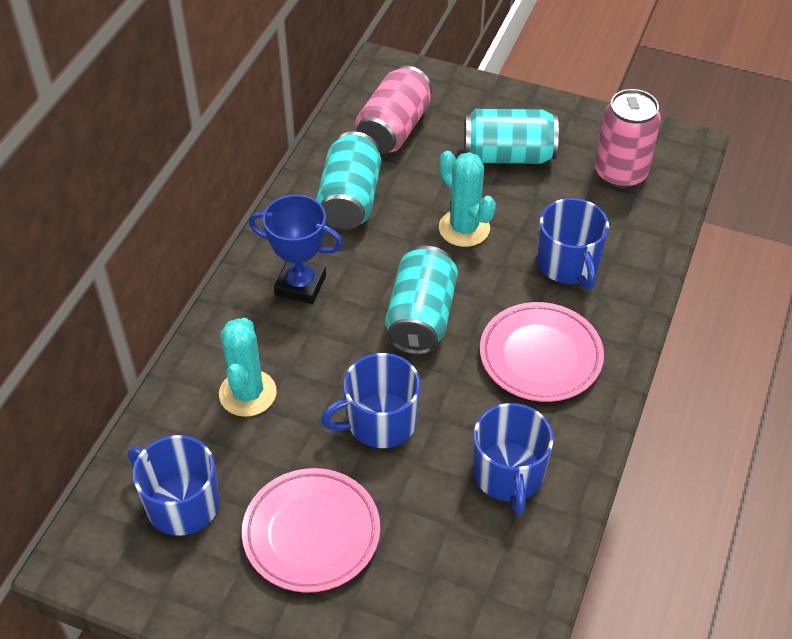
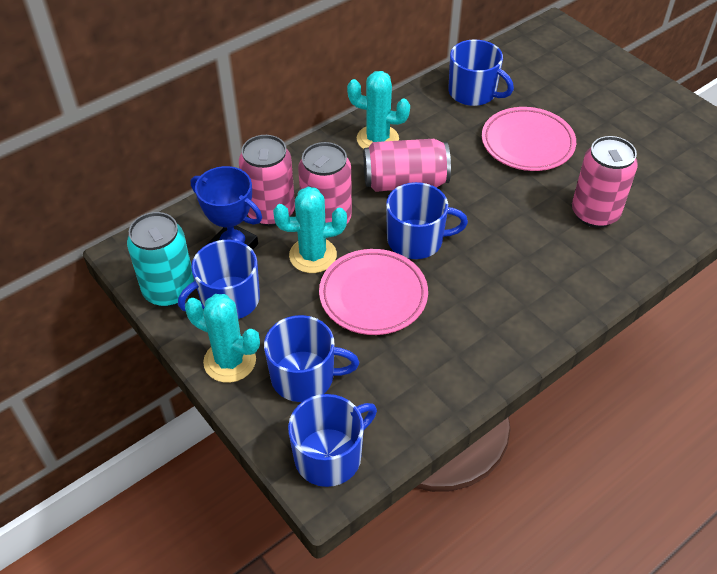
blue mug: [128,435,220,536] [321,353,421,448] [473,403,554,515] [537,198,609,289] = 4 -> [178,240,260,319] [264,315,359,402] [288,394,377,487] [386,182,468,259] [448,40,514,106] = 5
pink can: [355,65,432,154] [595,89,661,189] = 2 -> [239,135,295,226] [298,142,352,223] [363,139,451,192] [572,136,638,228] = 4
turquoise cactus: [219,318,277,417] [439,151,496,247] = 2 -> [185,294,260,383] [273,187,347,273] [347,71,410,149] = 3
turquoise can: [316,131,381,230] [385,246,458,355] [464,109,559,164] = 3 -> [127,212,194,307] = 1

